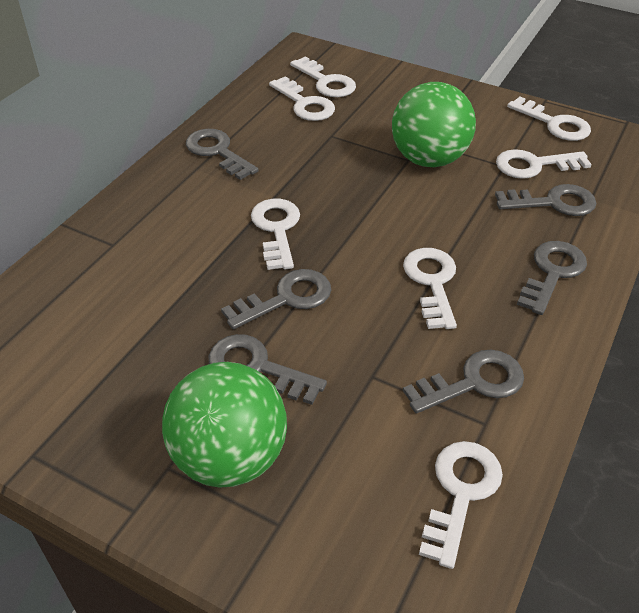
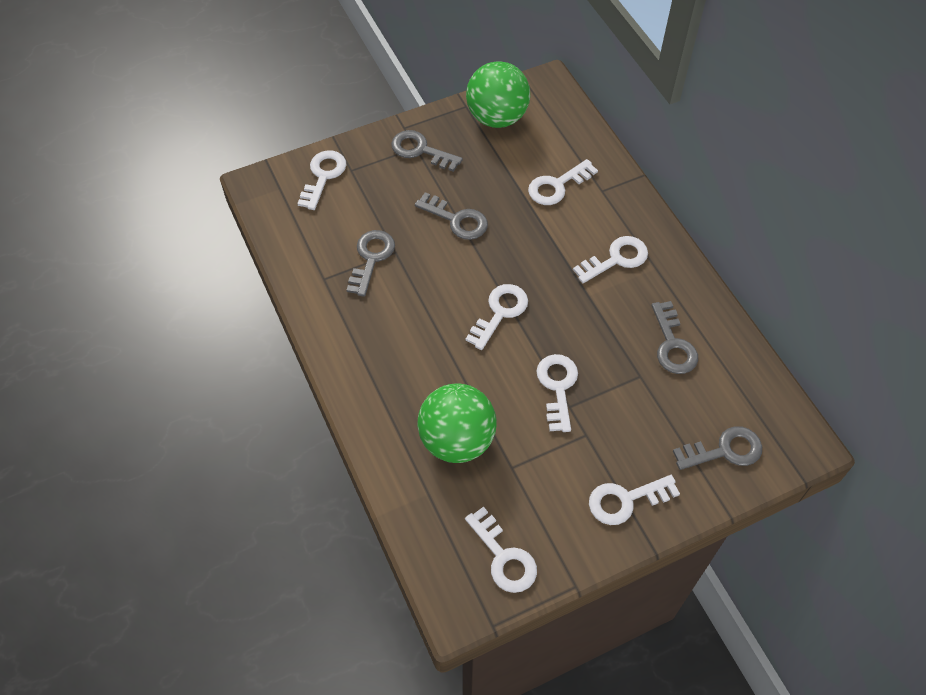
grey key: [186,129,259,180] [209,334,327,405] [221,269,331,329] [403,350,524,413] [495,184,596,216] [517,241,587,315] = 6 -> [346,230,395,297] [391,130,463,172] [415,192,488,240] [652,301,698,374] [673,426,762,470] = 5

